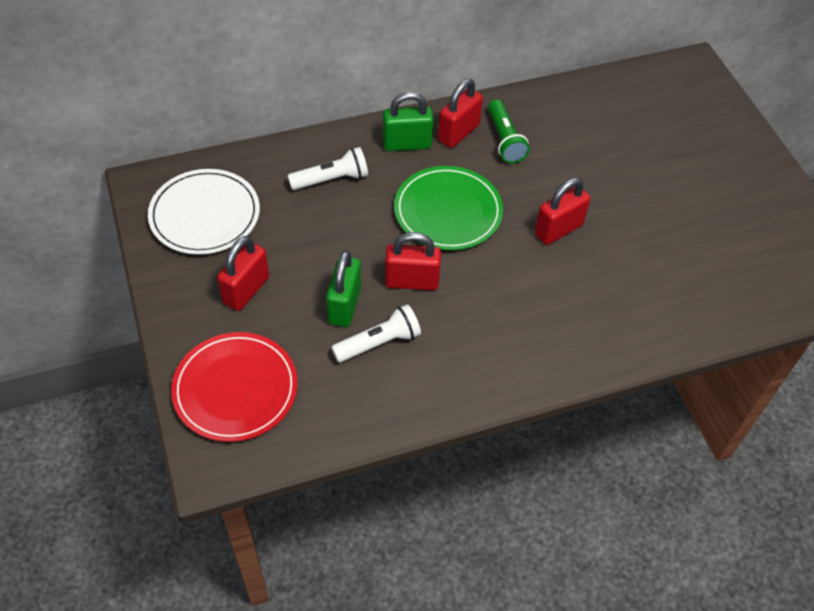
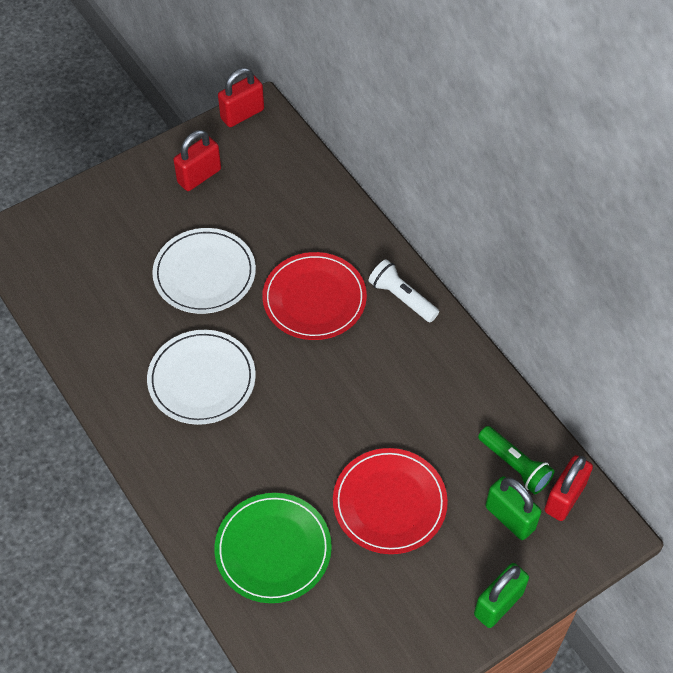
red padlock: [217,236,269,311] [385,232,441,290] [438,79,483,148] [535,178,590,245] = 4 -> [173,130,221,191] [218,68,264,127] [544,455,593,521] = 3
red plate: [171,332,298,442] = 1 -> [262,252,367,340] [333,448,448,554] = 2
white flashlight: [288,147,368,190] [331,304,421,362] = 2 -> [368,259,439,322] = 1
white plate: [148,169,260,255] = 1 -> [147,330,256,425] [152,228,256,314] = 2

